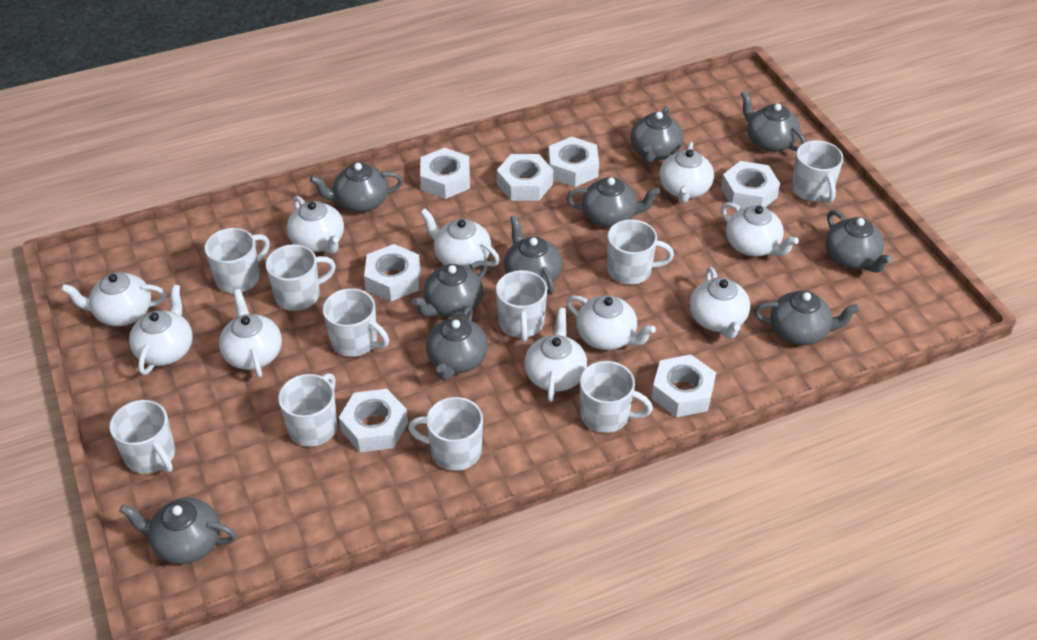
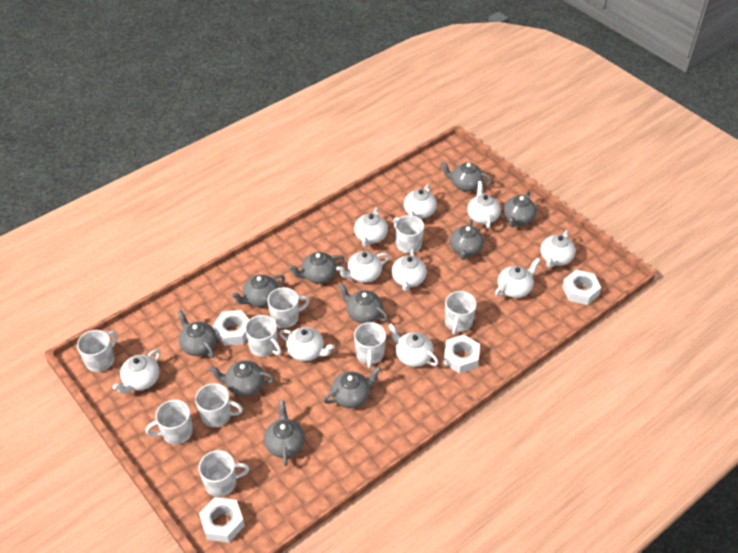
white mug: [109,400,175,474] [205,228,270,293] [266,244,336,311] [278,373,337,447] [323,288,389,357] [408,397,483,471] [496,270,547,343] [580,361,653,433] [607,219,674,284] [792,140,844,203] = 10 -> [77,330,118,372] [145,400,193,444] [195,383,243,427] [199,450,250,497] [245,315,282,357] [267,287,309,328] [354,322,386,369] [393,215,424,253] [445,291,477,335] = 9
white nut: [339,389,408,452] [364,244,420,301] [420,148,470,199] [497,154,553,201] [549,137,599,187] [652,354,716,418] [721,161,780,209] = 7 -> [199,497,245,543] [213,310,249,346] [443,335,480,374] [562,270,601,305] = 4

